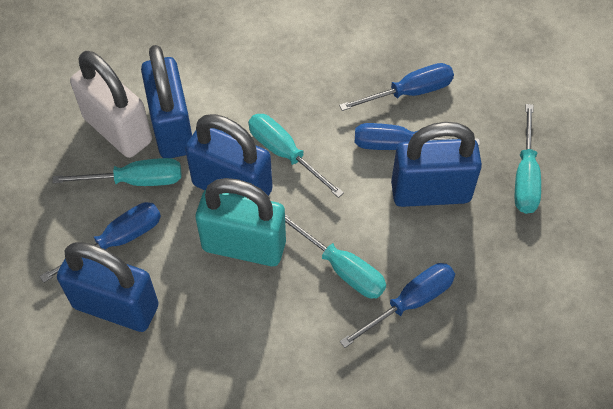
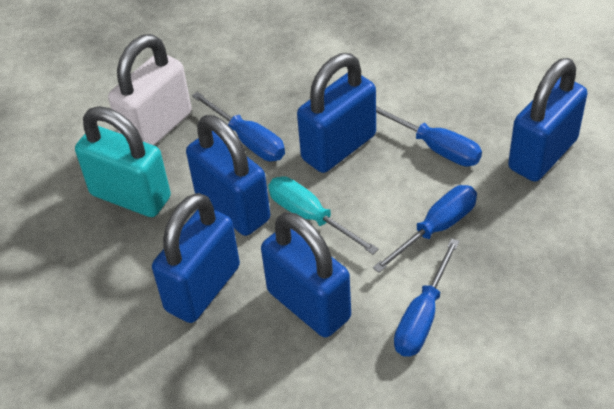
blue padlock: [57,242,159,332] [141,45,192,158] [185,114,273,196] [391,122,482,207] = 4 -> [152,193,240,323] [186,115,270,236] [261,212,351,338] [297,53,376,173] [508,58,587,182] = 5
turquoise screwdriver: [52,158,182,186] [248,114,344,198] [285,214,386,299] [515,104,541,214] = 4 -> [268,176,379,255] = 1

